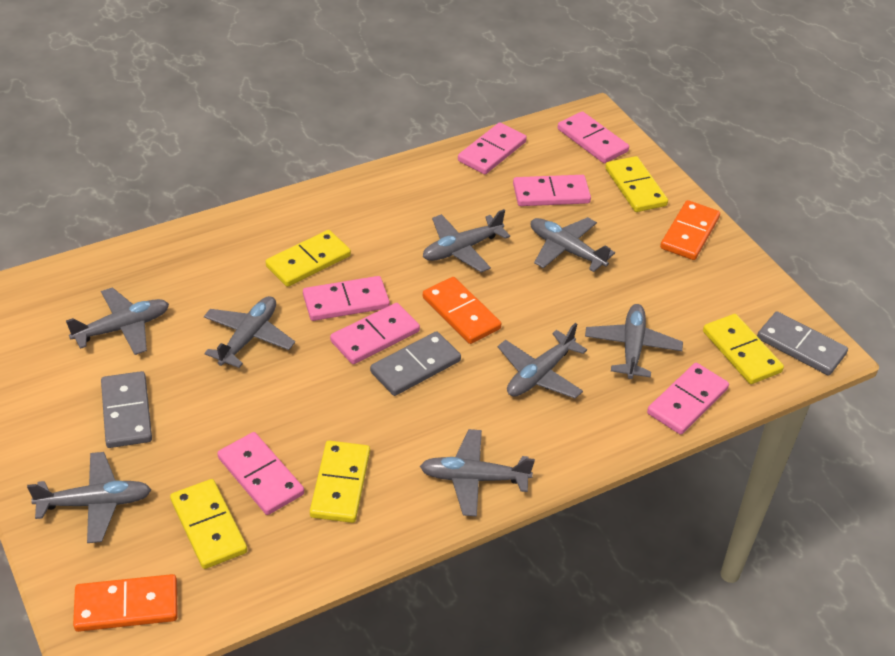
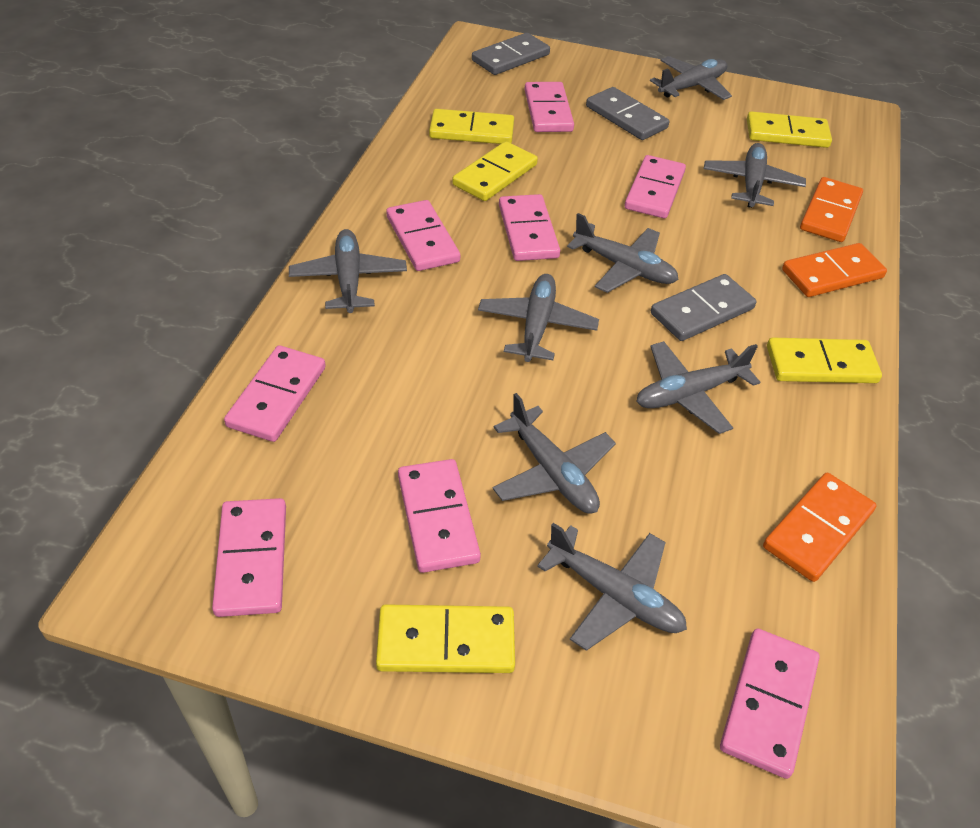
pink domino: [217,432,304,515] [303,276,390,321] [330,303,420,364] [458,122,527,174] [513,175,591,206] [558,111,629,163] [647,363,729,435] = 7 -> [212,498,286,617] [224,345,326,442] [386,200,460,271] [398,459,481,573] [499,194,560,261] [524,82,574,132] [625,155,686,218] [720,629,820,779] = 8

